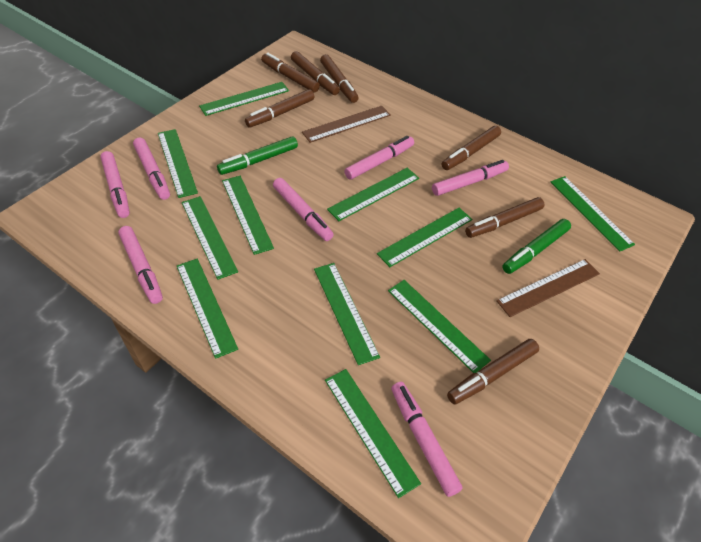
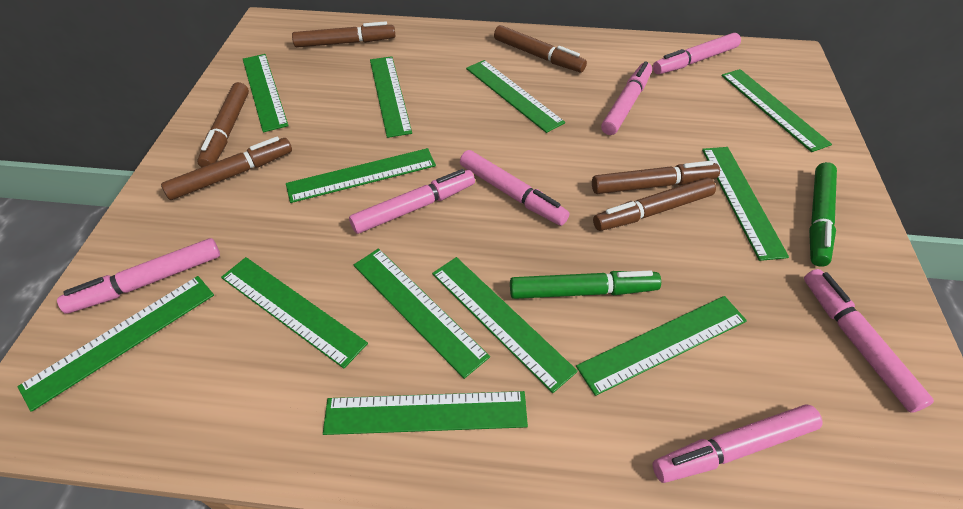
brown marker: [245,89,314,128] [261,53,320,93] [291,51,340,95] [320,54,359,103] [442,126,501,170] [447,339,539,404] [465,197,545,238] = 7 -> [161,137,292,200] [197,82,249,167] [292,21,395,48] [494,25,587,73] [592,161,720,194] [593,177,716,231] = 6
brown ruler: [302,106,391,143] [496,259,600,317] = 2 -> none = 0
green ruler: [158,129,198,198] [177,259,238,359] [182,196,238,280] [199,82,289,116] [222,176,274,255] [314,263,380,365] [325,369,421,498] [327,168,419,221] [377,208,472,267] [388,280,491,373] [551,176,635,252] = 11 -> [18,276,214,412] [221,257,368,369] [243,54,289,132] [286,148,436,203] [323,391,528,435] [354,248,490,379] [370,56,412,138] [432,257,578,393] [466,60,565,133] [576,296,747,396] [702,147,789,261] [721,69,832,152] = 12

